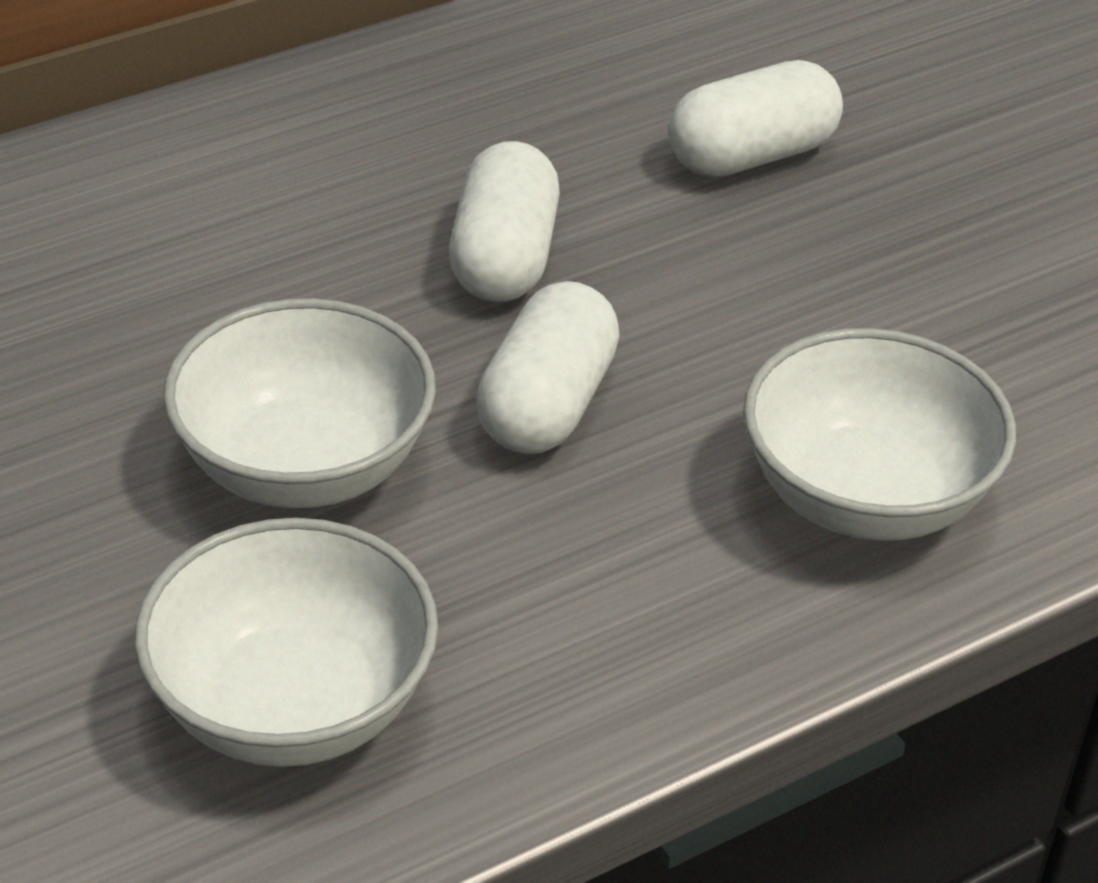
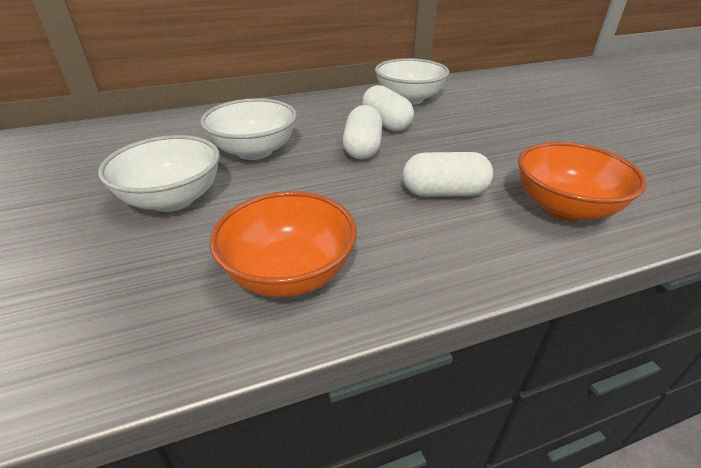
orange bowl: none = 0 -> [210,191,357,298] [518,142,647,221] = 2

